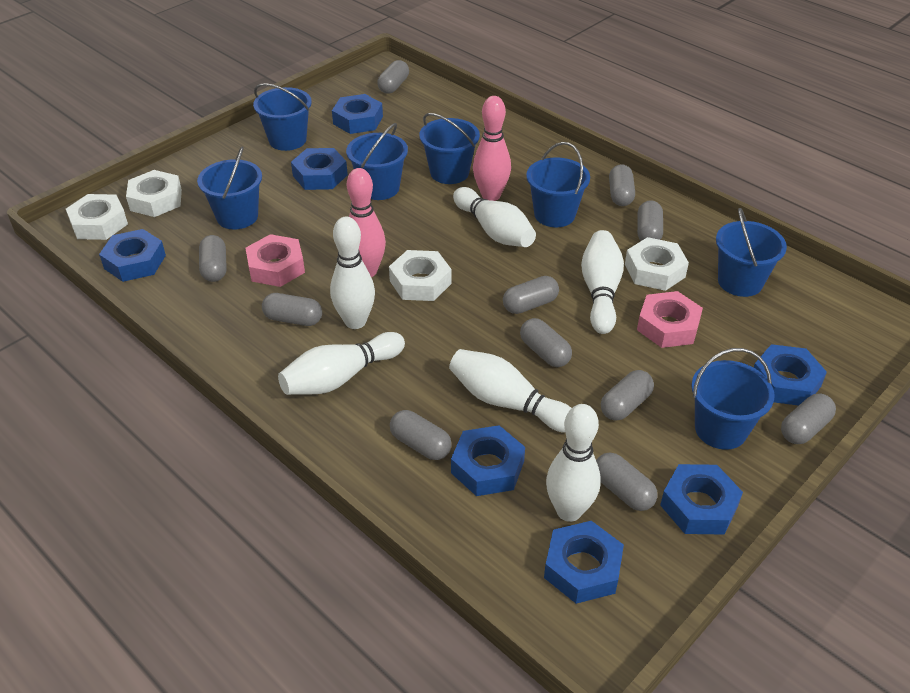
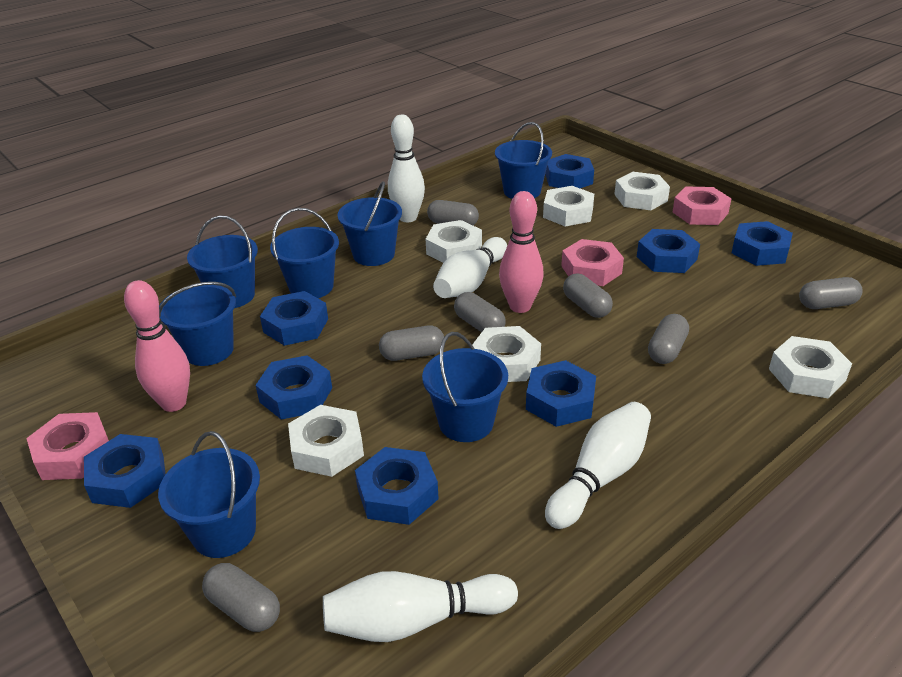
blue nut: [99,229,166,282] [291,148,348,190] [332,94,383,134] [451,425,525,496] [544,521,624,604] [660,464,743,535] [754,344,827,406] = 7 -> [84,434,166,508] [255,355,332,420] [260,291,328,346] [355,447,439,525] [526,360,596,427] [545,154,594,188] [637,229,700,273] [732,221,793,266] = 8
grey capsule: [199,235,227,282] [262,293,322,326] [377,60,409,94] [390,410,452,460] [503,276,559,314] [520,318,572,367] [596,452,658,511] [601,370,654,421] [609,164,635,206] [637,200,663,241] [781,394,836,444] = 11 -> [202,563,280,632] [379,326,444,361] [427,200,479,225] [454,292,506,332] [563,274,613,318] [648,314,689,364] [799,277,863,309] = 7
pink nut: [246,234,305,287] [637,291,703,348] = 2 -> [26,412,109,480] [561,239,624,286] [673,187,732,225] = 3
white bowling pin: [278,332,405,395] [330,216,375,329] [449,349,572,433] [453,187,536,247] [546,404,601,522] [581,230,624,334] = 6 -> [323,571,518,642] [388,115,425,222] [433,237,507,298] [545,402,651,529] = 4
white nut: [66,194,128,240] [126,170,182,217] [389,250,452,301] [625,237,689,291] = 4 -> [288,405,364,477] [426,220,482,263] [472,326,541,382] [543,186,594,226] [614,172,670,210] [769,336,852,399] = 6

